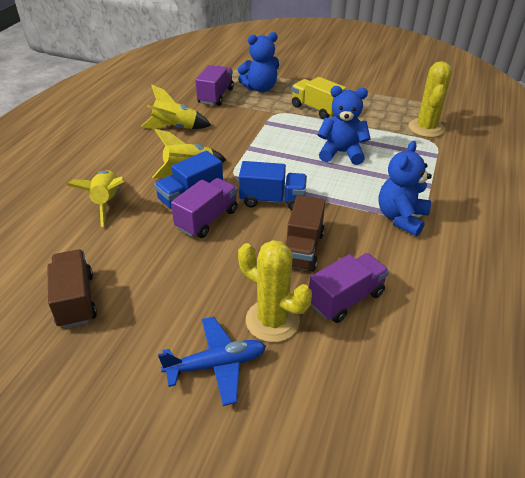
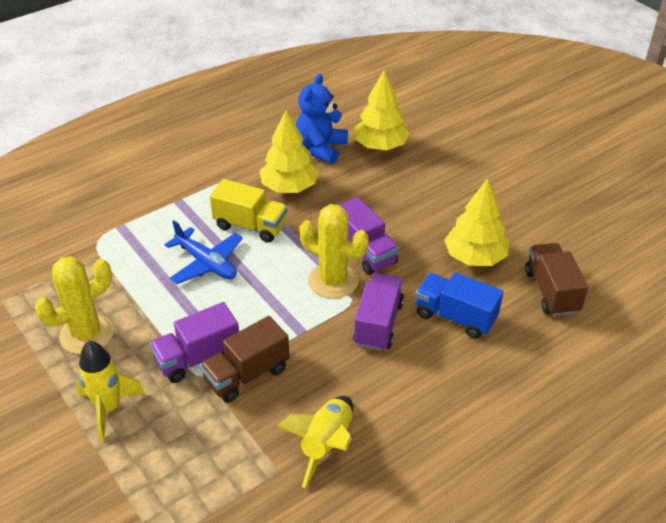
blue teddy bear: [238,32,279,92] [317,86,371,165] [378,141,432,236] = 3 -> [296,74,348,164] = 1
blue truck: [154,151,223,210] [239,161,307,210] = 2 -> [415,272,503,339] = 1
yellow rocket: [67,170,124,227] [141,85,211,129] [152,129,226,178] = 3 -> [76,341,145,441] [277,396,353,488] = 2
yellow tree: none = 0 -> [260,110,319,193] [354,70,410,150] [445,178,509,266] = 3

